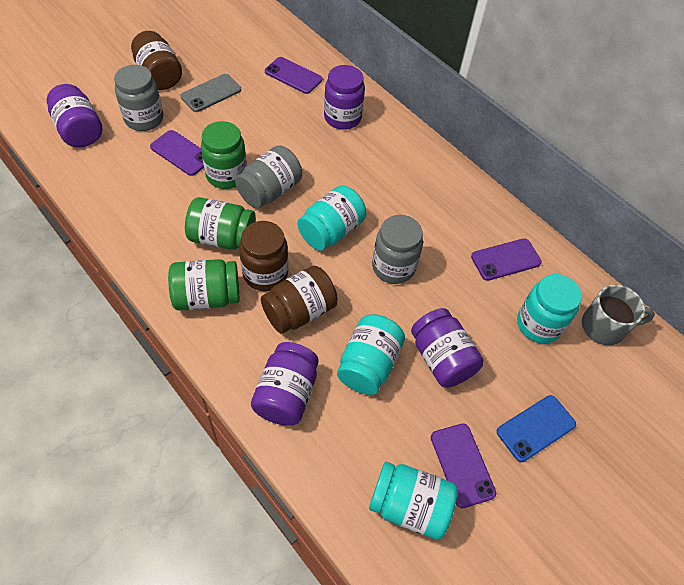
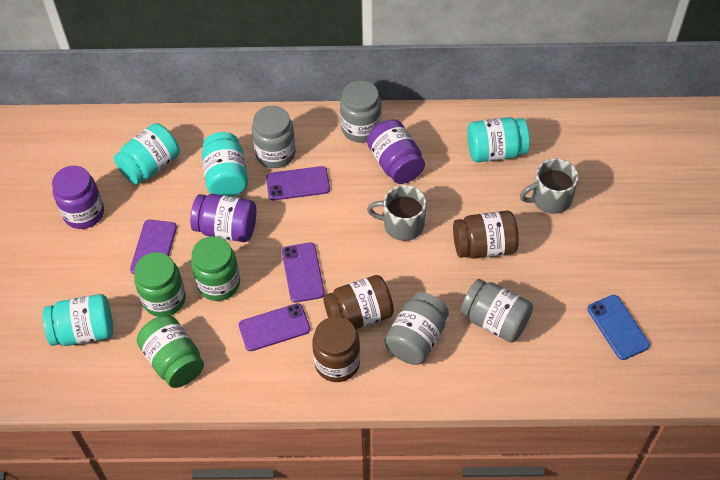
grey jar: [114,65,163,131] [235,145,302,208] [372,215,423,284] = 3 -> [252,106,296,168] [340,80,381,143] [385,292,449,365] [461,279,533,343] = 4
grey mug: [582,285,655,346] = 1 -> [367,185,426,241] [520,159,579,214] = 2
grey phone: [181,74,241,112] = 1 -> none = 0
purple jar: [47,84,102,147] [251,342,319,426] [324,65,365,130] [411,308,484,388] = 4 -> [52,166,104,229] [190,194,256,242] [367,119,425,184] = 3

